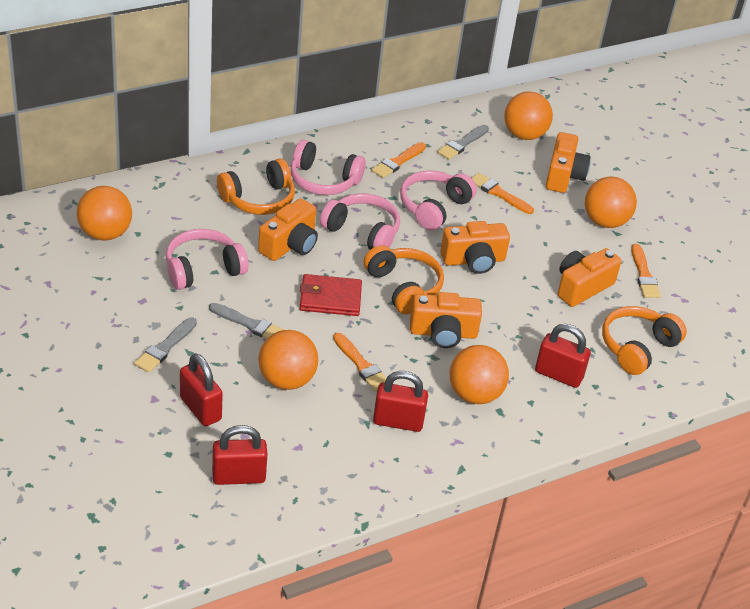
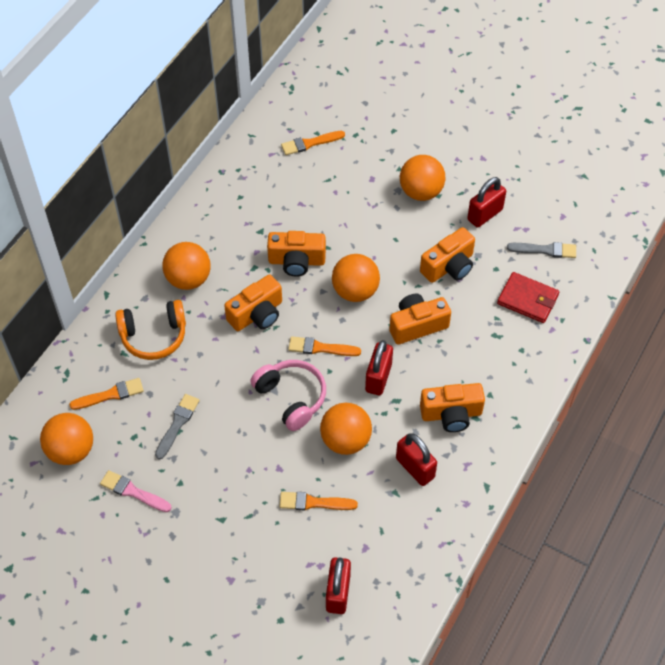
grey brush: [134,318,197,373] [209,303,285,339] [437,125,489,160] = 3 -> [155,394,200,460] [507,242,576,258] = 2
orange headphones: [217,159,295,215] [364,245,444,315] [602,306,687,375] = 3 -> [115,300,186,360] = 1
pink brush: none = 0 -> [100,470,172,512] = 1
pink headphones: [166,229,248,290] [290,140,366,195] [320,193,400,250] [400,171,477,230] = 4 -> [250,360,326,431] = 1

